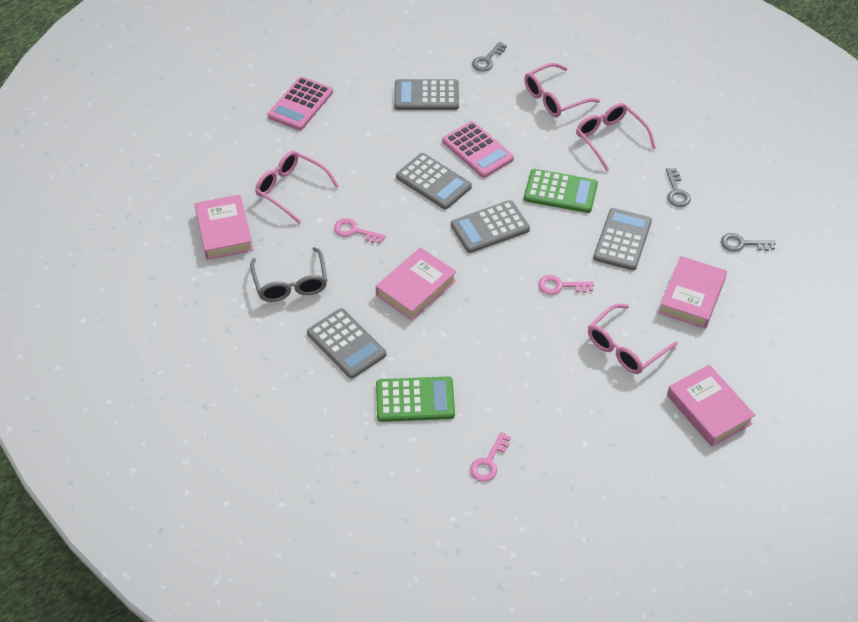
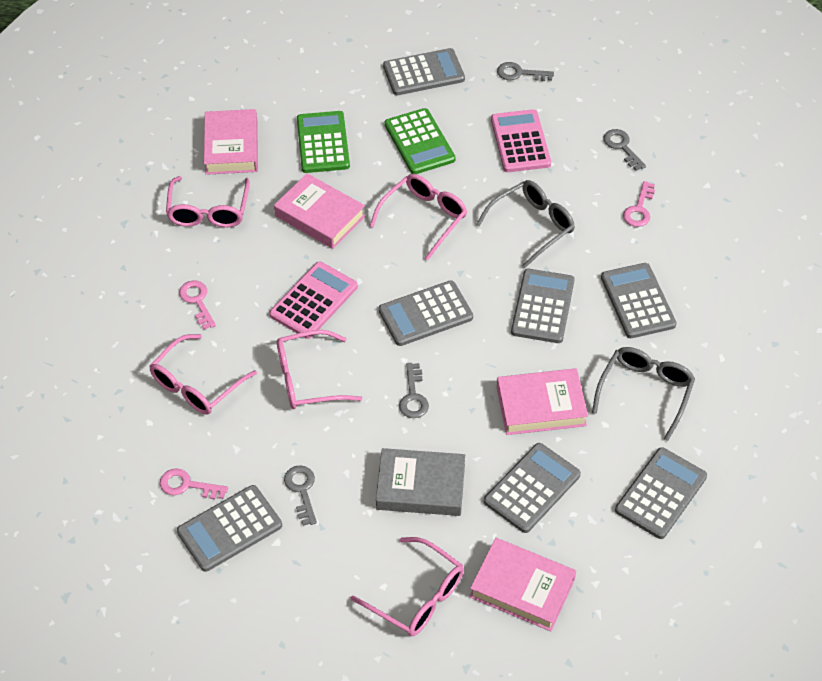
grey book: none = 0 -> [376,448,465,516] = 1
grey calculator: [307,308,386,379] [394,79,459,110] [396,153,472,209] [451,200,530,253] [593,208,652,270] = 5 -> [177,485,282,572] [379,280,473,346] [383,48,465,95] [484,443,581,533] [511,269,575,343] [601,263,676,338] [615,447,707,539] = 7
grey glasses: [250,247,327,302] = 1 -> [477,180,575,268] [592,347,695,441] = 2
grey key: [472,42,507,72] [666,168,691,207] [721,233,775,252] = 3 -> [284,465,317,526] [399,363,429,418] [497,62,554,81] [603,129,646,171] = 4
pink glasses: [255,151,339,224] [524,63,600,117] [576,103,656,171] [588,304,678,374] = 4 -> [149,334,257,414] [166,176,250,228] [277,330,363,409] [350,537,464,636] [370,174,467,260] = 5

